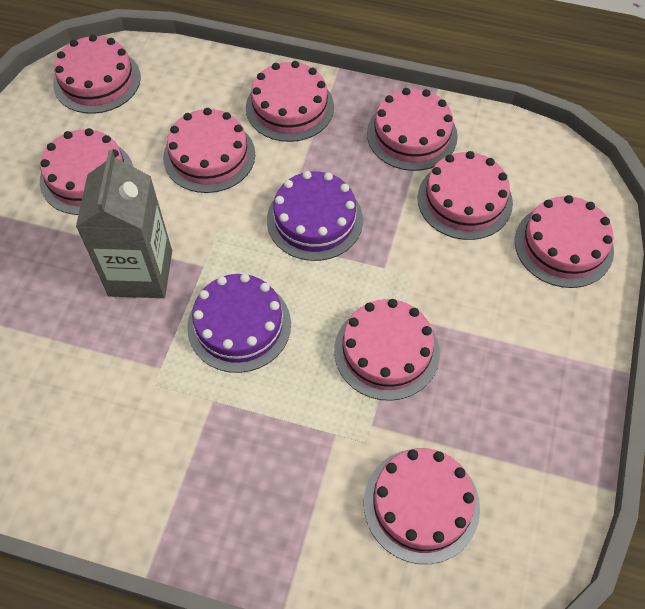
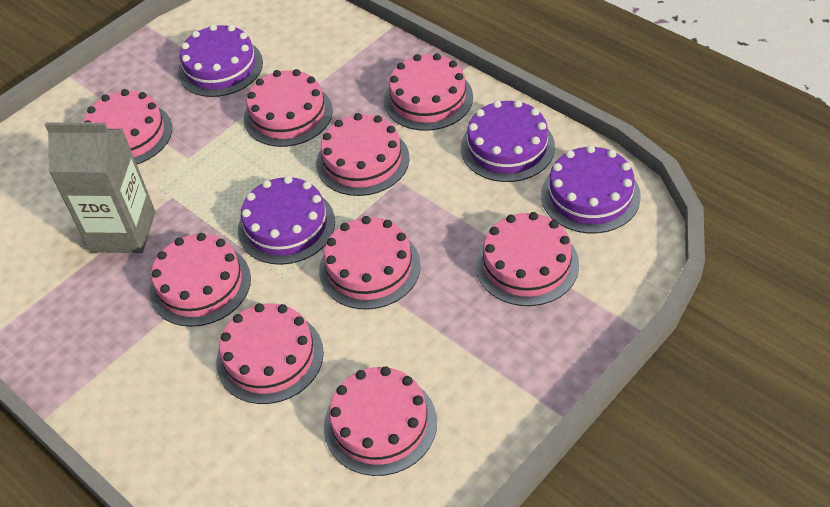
purple cake: [187,273,291,373] [267,171,363,261] = 2 -> [178,24,263,97] [238,176,335,265] [461,100,555,182] [541,145,641,233] = 4

